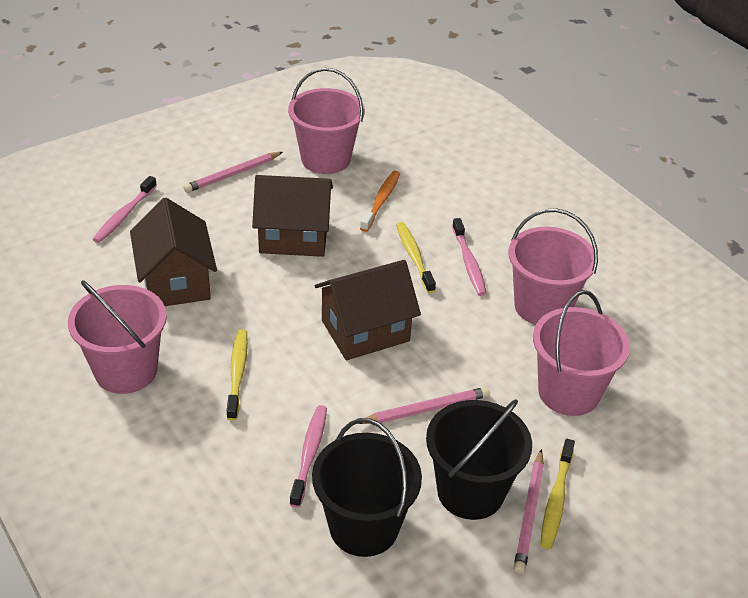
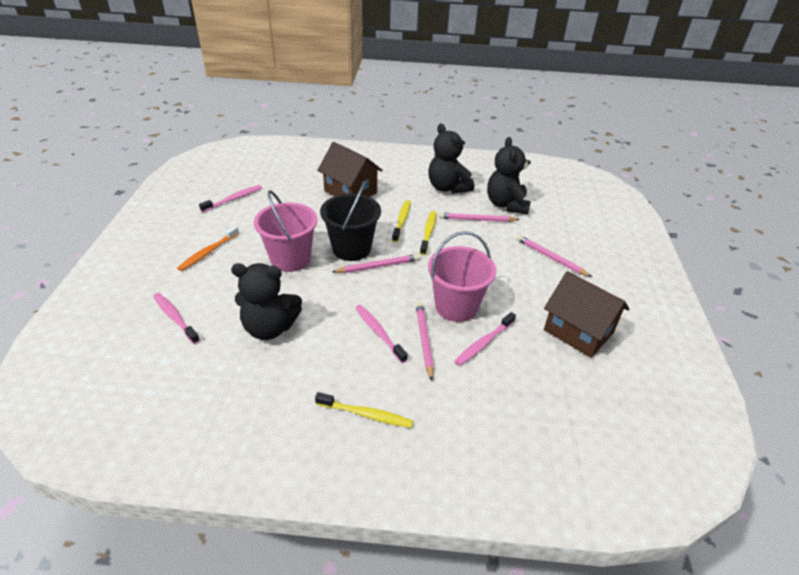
black bucket: [312,418,422,557] [426,400,532,520] = 2 -> [320,181,381,261] = 1
black teddy bear: none = 0 -> [231,263,302,340] [428,124,474,194] [487,137,531,214] = 3
brown house: [130,198,217,306] [252,175,333,257] [315,260,421,360] = 3 -> [317,142,383,197] [544,271,630,358] = 2
pink bucket: [68,280,167,394] [288,68,365,174] [508,208,598,325] [533,290,630,416] = 4 -> [254,190,318,272] [428,231,496,322] = 2
pink pencil: [183,152,283,193] [358,387,490,424] [513,449,544,574] = 3 -> [332,254,419,273] [416,302,434,381] [439,213,520,222] [517,235,592,277] = 4
pink toothbrush: [92,176,157,243] [289,405,327,508] [452,218,486,296] = 3 -> [153,293,200,344] [199,185,262,213] [355,305,408,363] [454,312,516,366] = 4

